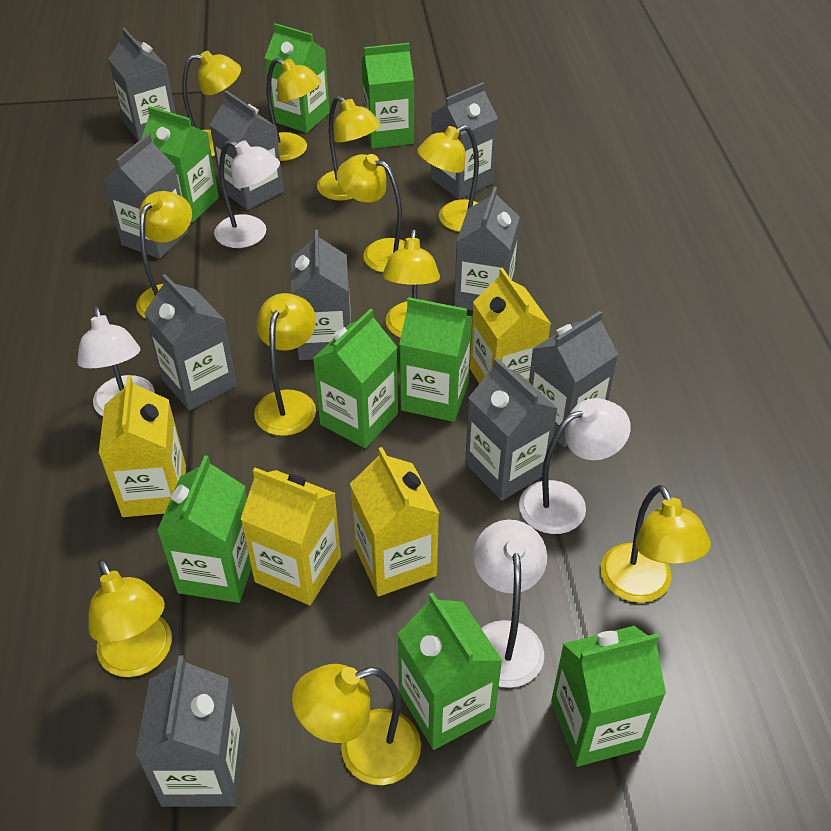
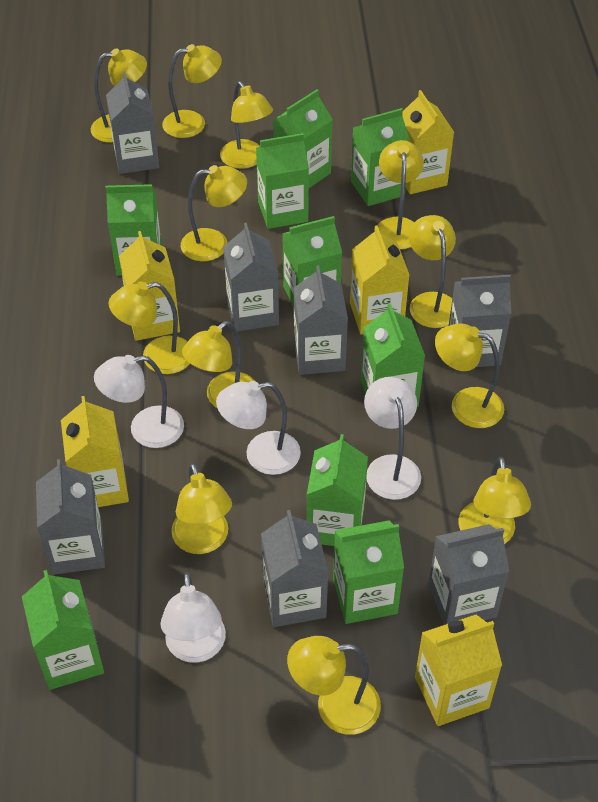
green carton: [141,106,219,223] [157,455,251,603] [265,23,330,133] [313,308,398,448] [361,43,414,149] [397,592,503,750] [399,297,472,422] [551,626,666,767] = 8 -> [22,570,104,690] [105,184,162,276] [256,133,309,229] [273,89,333,188] [282,216,342,307] [307,434,368,546] [333,520,404,624] [351,108,410,206] [361,303,425,407] = 9
grey carton: [104,134,188,259] [108,28,176,141] [136,655,244,807] [144,274,237,411] [210,90,284,210] [291,230,351,360] [431,82,498,199] [454,187,520,311] [465,357,558,501] [529,311,618,447] = 10 -> [36,459,105,575] [106,71,159,174] [223,223,279,331] [261,510,328,627] [294,265,348,375] [428,524,509,625] [449,275,512,367] = 7
yellow carton: [98,376,186,517] [240,468,341,605] [350,447,439,597] [470,268,551,384] = 4 -> [61,396,129,507] [119,231,180,341] [350,225,409,335] [402,90,454,194] [415,615,502,726] = 5
yellow lamp: [89,559,172,677] [136,191,192,319] [182,51,241,157] [254,293,316,436] [267,58,321,161] [292,664,421,785] [317,96,381,201] [337,154,405,273] [382,229,440,338] [417,125,479,232] [601,485,711,603] = 11 -> [91,48,147,143] [109,281,190,374] [162,44,222,138] [171,463,232,554] [181,165,247,261] [182,321,255,408] [220,81,273,169] [287,636,381,735] [377,140,424,250] [409,215,456,328] [435,324,504,428] [459,457,531,544] = 12

